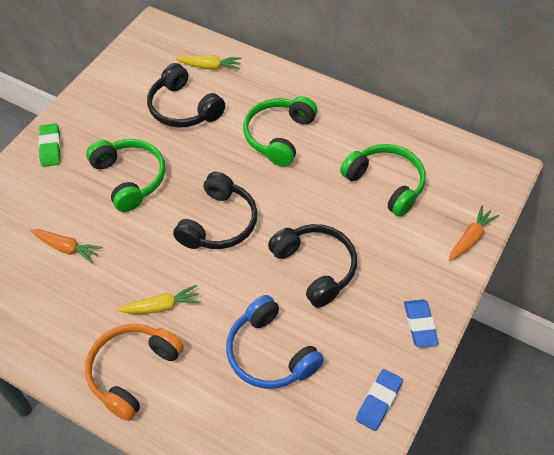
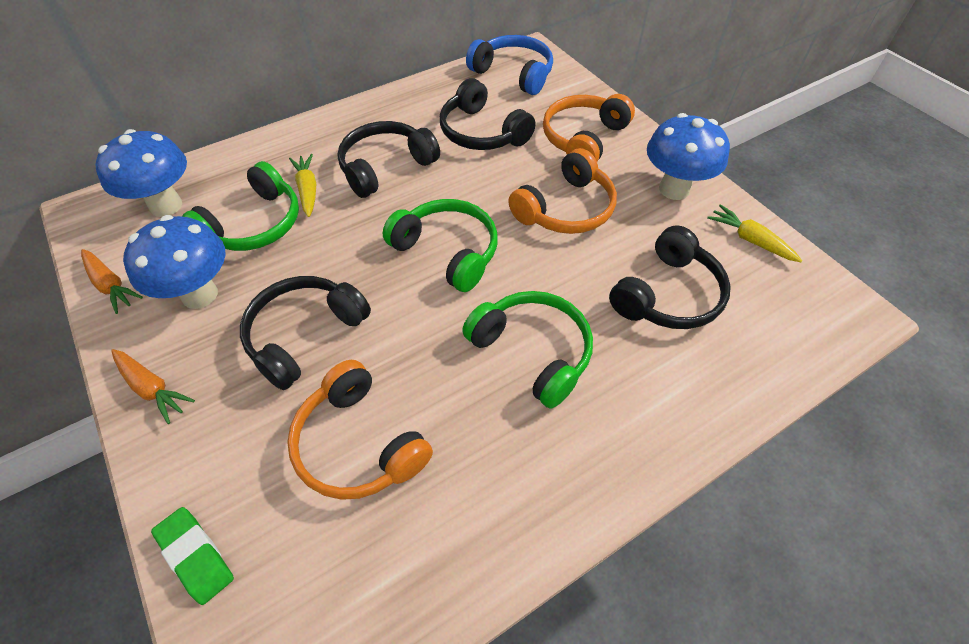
black headphones: [147,63,225,128] [173,172,257,249] [268,224,357,308] = 3 -> [240,276,371,390] [337,121,440,198] [440,78,536,150] [609,225,731,329] = 4
blue eraser: [356,369,403,431] [404,300,439,347] = 2 -> none = 0
blue mushroom: none = 0 -> [95,129,187,217] [123,215,226,309] [647,113,730,200] = 3
orange headphones: [85,324,184,421] = 1 -> [287,360,433,500] [508,148,617,234] [543,94,635,161] = 3

